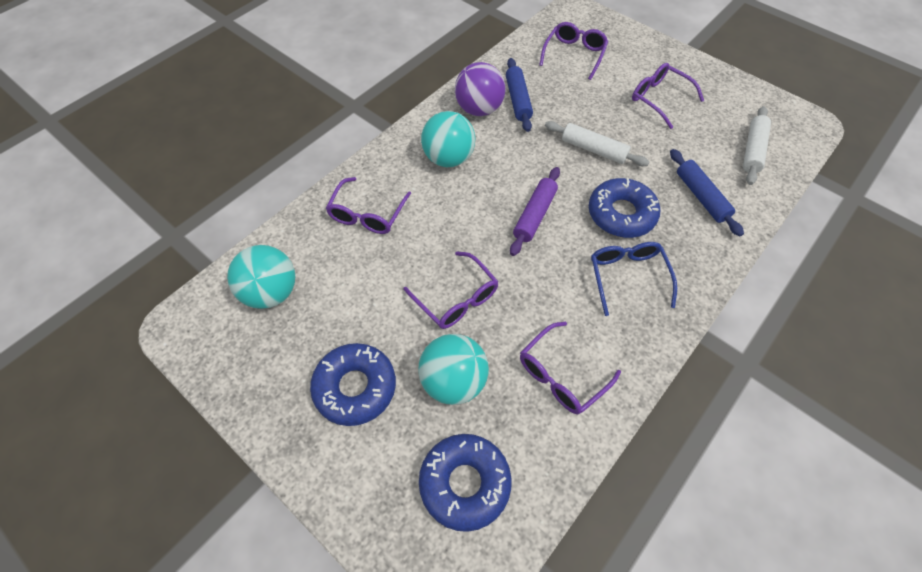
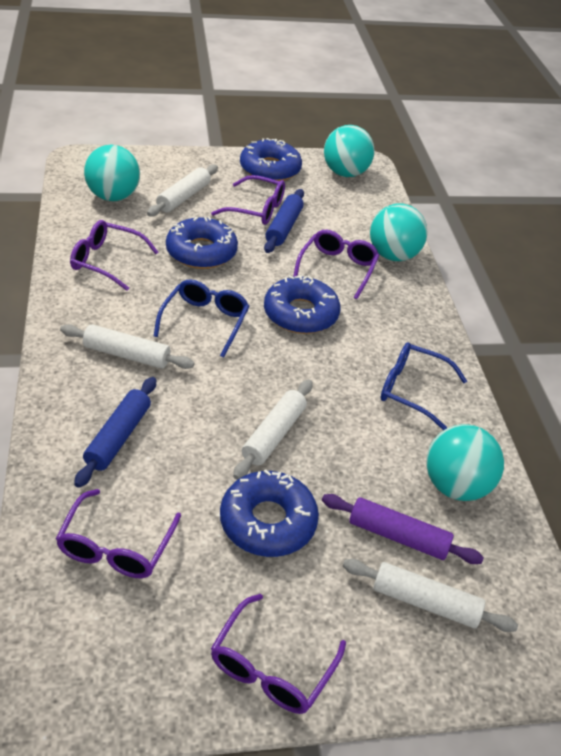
blue donut: [310,343,396,426] [419,434,512,532] [589,178,660,238] = 3 -> [166,216,238,269] [220,469,319,557] [240,138,302,181] [264,275,340,334] = 4
blue glasses: [591,242,677,316] = 1 -> [154,279,249,358] [381,342,467,430] = 2
purple ball: [455,62,505,116] = 1 -> none = 0
turquoise ball: [227,245,295,309] [418,334,489,405] [421,111,475,167] = 3 -> [84,145,140,201] [324,125,375,177] [370,204,428,261] [426,424,504,501] = 4
white rolling pin: [545,121,649,166] [743,106,771,185] = 2 -> [60,324,195,369] [147,164,218,217] [233,379,313,480] [343,559,518,632] = 4

